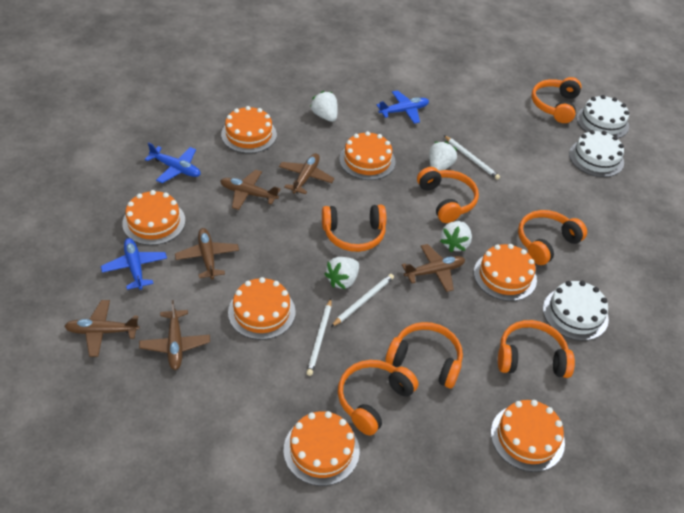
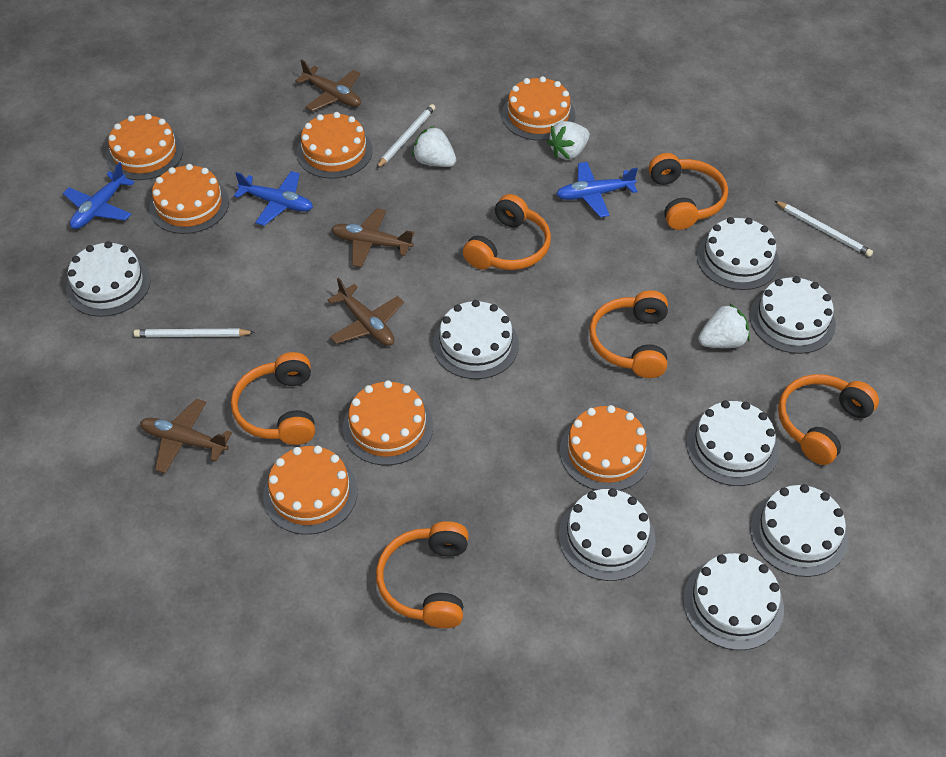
brown plane: [64,300,140,357] [139,300,210,370] [175,228,239,279] [220,170,280,210] [279,153,335,194] [402,244,465,292] = 6 -> [140,399,232,473] [295,60,361,111] [328,278,404,346] [331,208,414,267] = 4
orange headphones: [322,205,386,252] [338,360,419,436] [385,322,463,388] [417,167,479,223] [498,320,575,378] [518,210,587,265] [531,77,582,123] = 7 -> [231,352,315,445] [376,521,469,628] [463,194,551,270] [589,290,668,378] [649,153,728,230] [778,374,879,465] = 6
white cake: [543,281,609,341] [569,130,624,177] [577,95,629,138] = 3 -> [66,241,151,317] [433,300,519,379] [559,488,656,581] [683,553,784,650] [686,400,779,486] [697,217,779,290] [750,276,836,354] [750,484,848,577] = 8
white strawberry: [310,91,338,122] [324,257,359,289] [429,141,457,171] [440,221,472,252] = 4 -> [412,126,456,167] [547,121,590,160] [698,303,750,348] = 3

